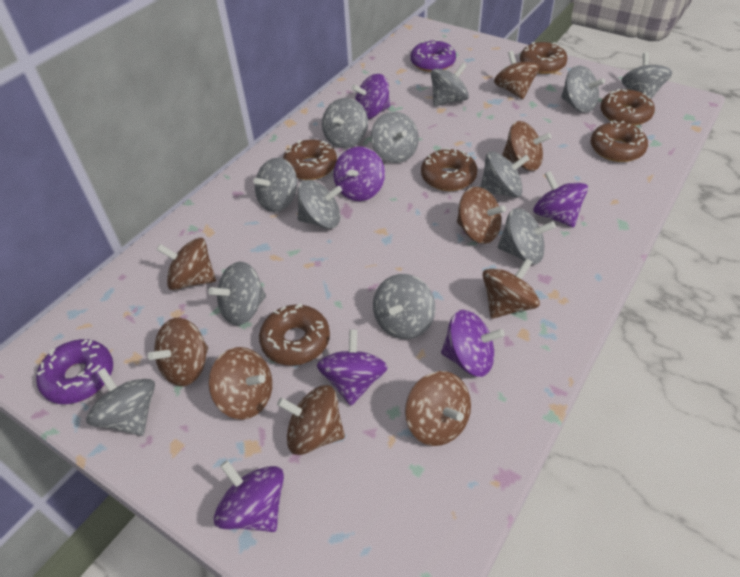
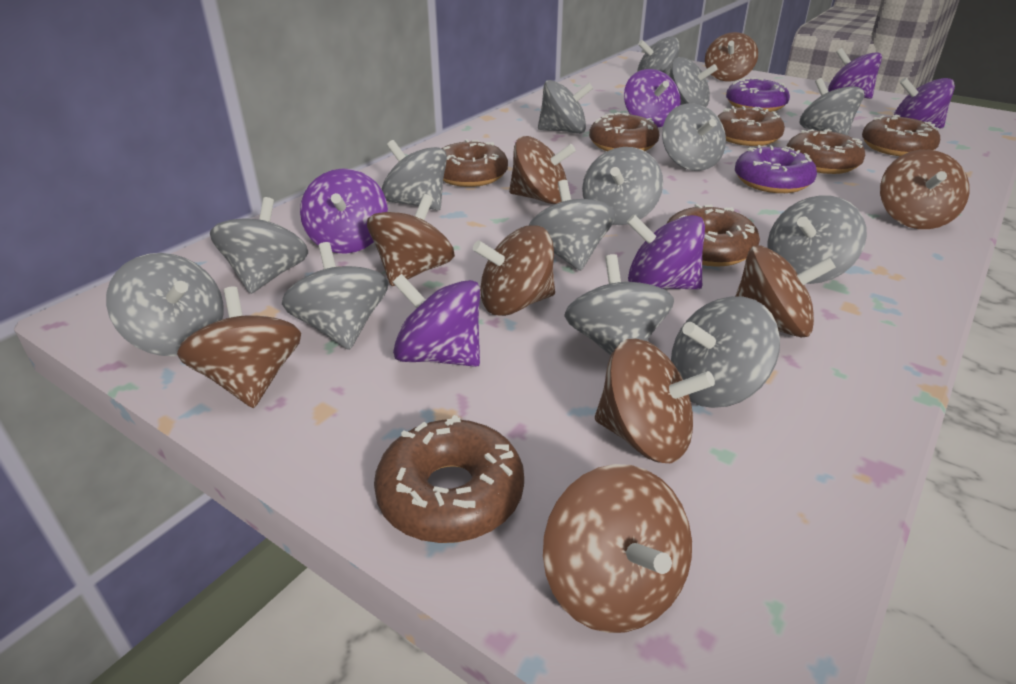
brown donut: [259,303,330,366] [283,140,337,180] [421,148,478,191] [520,42,568,74] [591,120,648,162] [600,89,655,126] = 6 -> [374,415,524,543] [441,139,508,187] [589,112,660,151] [666,204,760,267] [717,106,785,146] [787,129,865,174] [862,114,940,156] = 7
grey spinning top: [86,368,155,436] [208,262,266,325] [253,157,297,212] [297,180,342,229] [322,98,368,148] [371,111,419,163] [373,274,436,339] [431,63,469,106] [480,151,530,197] [498,208,556,264] [561,65,605,113] [621,52,672,99] = 12 -> [106,253,224,356] [210,197,308,294] [282,242,388,350] [382,140,447,210] [529,180,615,271] [538,80,593,134] [564,254,674,356] [582,147,663,225] [637,37,680,77] [662,103,726,171] [670,57,717,107] [671,296,780,408] [768,196,867,284] [799,78,864,136] = 14

